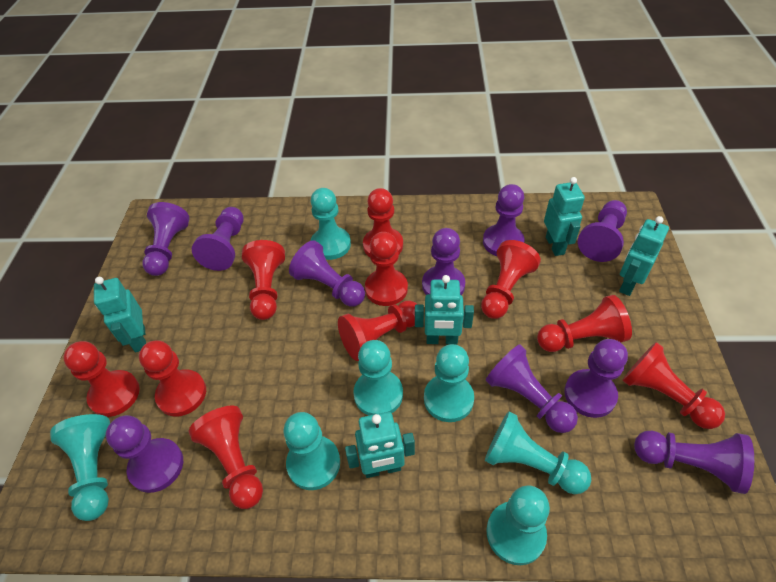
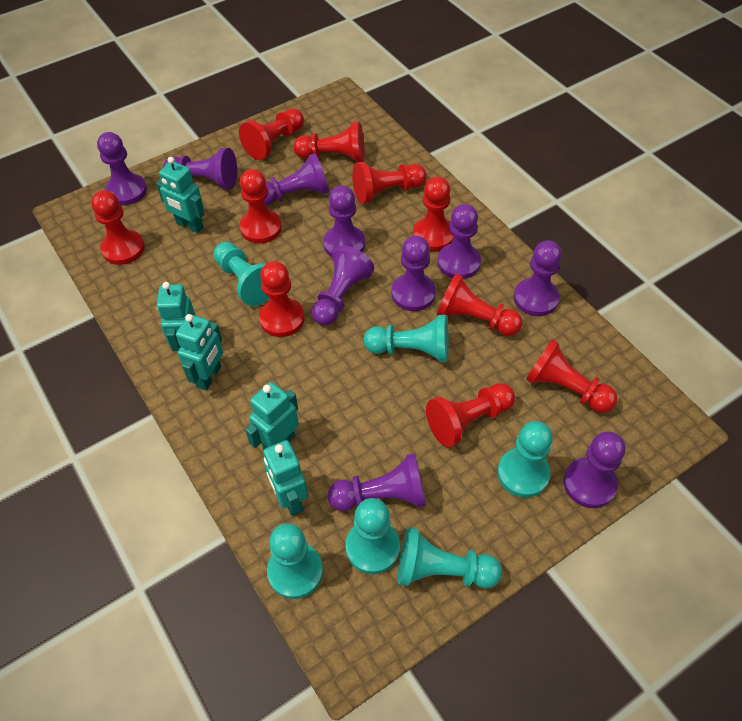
turquoise pawn: [50,414,110,521] [283,412,340,490] [311,188,351,260] [353,340,403,416] [424,344,474,422] [485,411,591,494] [487,485,550,565] = 7 -> [214,242,269,306] [267,523,323,599] [346,498,400,574] [364,315,449,362] [398,527,502,589] [497,421,553,498] = 6

